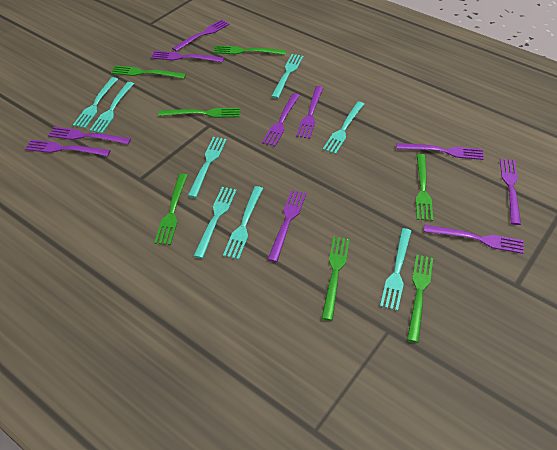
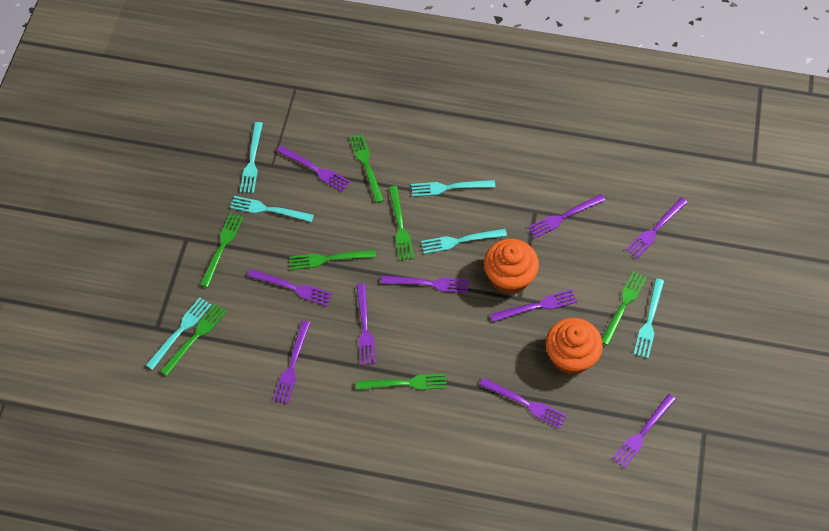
orange cupcake: none = 0 -> [484,239,539,294] [546,318,603,375] = 2
turquoise fork: [73,77,118,128] [90,82,134,134] [188,137,227,198] [194,187,237,259] [223,186,263,260] [271,54,304,99] [323,101,364,154] [380,228,412,311] = 8 -> [146,297,211,370] [230,196,314,222] [240,122,263,193] [411,180,495,197] [421,229,507,254] [634,278,664,358] = 6

